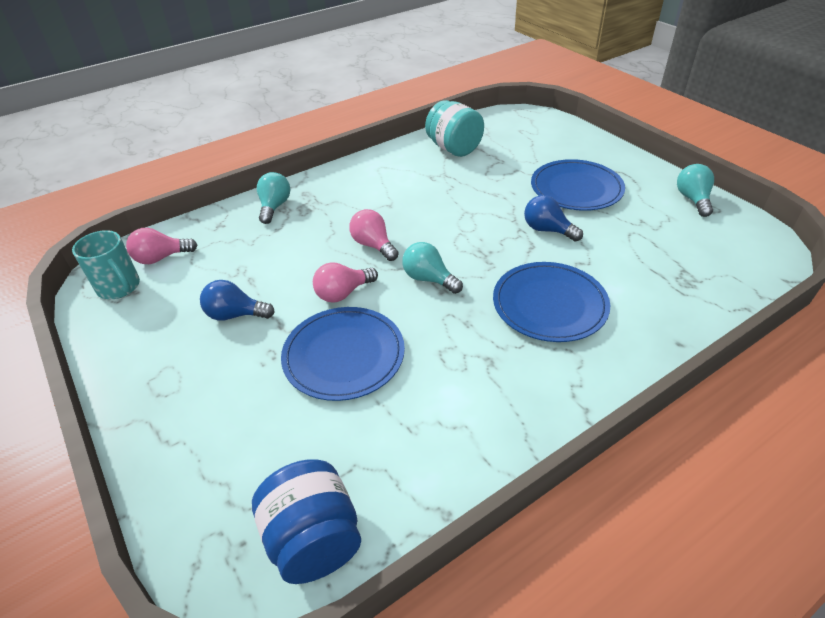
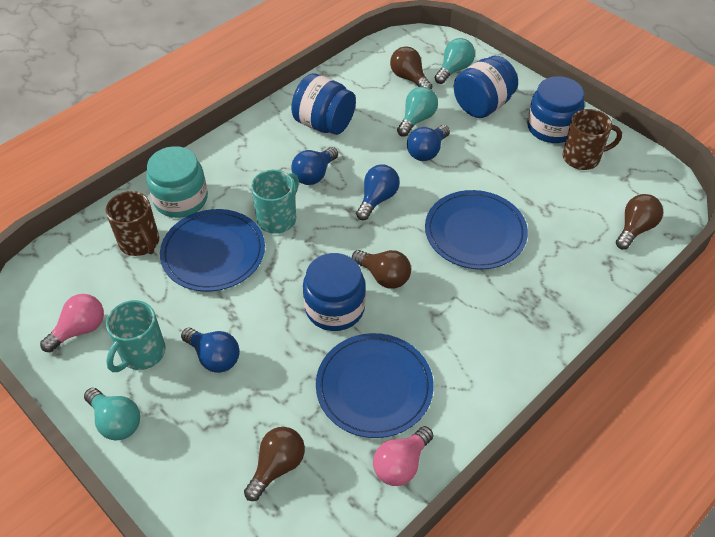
blue jar: [252,459,361,584] = 1 -> [291,73,356,135] [303,253,366,331] [454,56,518,118] [527,76,585,143] = 4
blue light bulb: [200,280,275,321] [524,195,583,242] = 2 -> [181,328,240,373] [291,147,338,185] [356,165,400,220] [407,125,450,161] = 4
brown light bulb: none = 0 -> [244,427,305,501] [352,250,411,289] [390,46,432,90] [616,194,663,250] = 4
brown mug: none = 0 -> [105,191,159,256] [563,109,622,170] = 2
pink light bulb: [126,228,198,264] [313,262,378,303] [349,209,399,261] = 3 -> [40,294,104,352] [373,426,433,486] = 2
turquoise mug: [72,230,140,299] = 1 -> [106,300,166,372] [251,170,299,234] = 2

